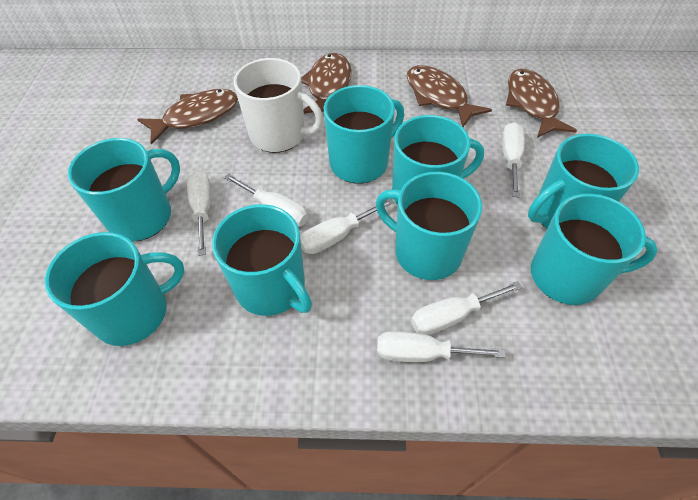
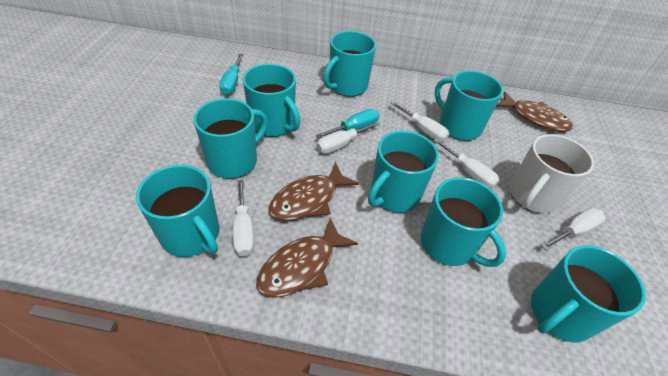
brown fish: [137,89,238,145] [301,53,351,114] [407,65,492,127] [506,69,577,138] = 4 -> [256,218,358,298] [269,162,359,221] [496,91,573,132] = 3
turquoise screwdriver: none = 0 -> [219,54,243,95] [316,109,379,139] = 2
white screwdriver: [187,170,211,256] [224,174,308,227] [300,199,394,254] [377,331,506,362] [411,281,522,335] [502,122,525,197] = 6 -> [233,180,254,257] [317,121,380,154] [391,101,449,142] [433,138,500,188] [541,208,605,250] = 5

